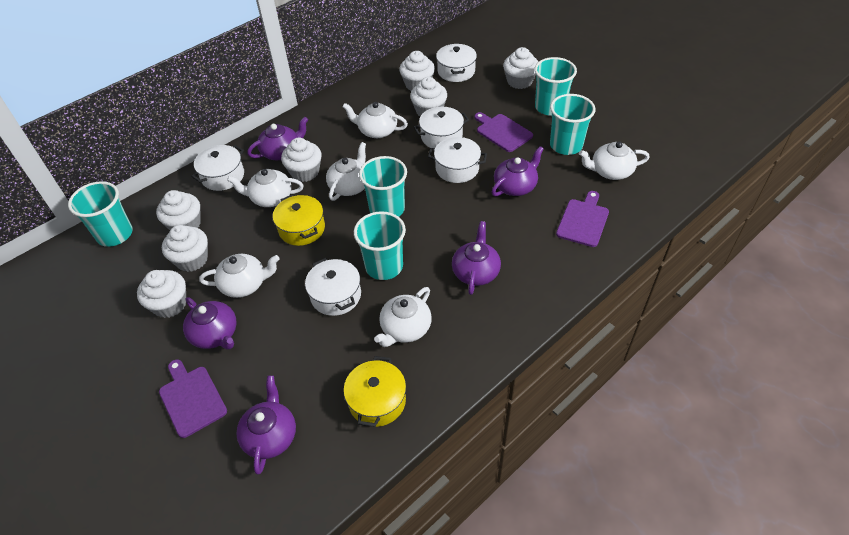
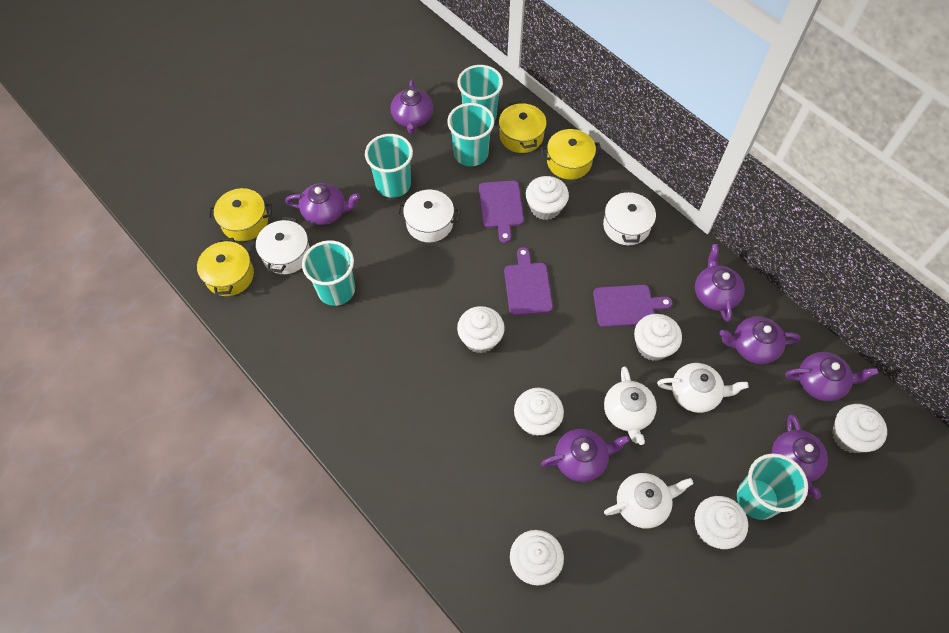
purple teapot: [183,297,237,349] [236,376,296,474] [247,117,308,160] [452,221,501,295] [492,146,544,196] = 5 -> [285,183,360,225] [391,79,433,134] [541,429,630,482] [695,244,745,322] [720,316,800,364] [772,415,828,499] [786,352,878,401] = 7
white pot: [191,145,244,191] [305,258,361,316] [414,107,469,148] [428,137,487,183] [436,43,477,82] = 5 -> [256,217,310,274] [397,190,461,242] [603,190,656,245] = 3
white teapot: [199,254,279,298] [227,169,304,207] [326,142,366,201] [342,102,408,138] [374,287,432,347] [579,141,650,180] = 6 -> [604,367,657,445] [604,473,694,529] [657,363,749,413] = 3
yellow pot: [273,194,325,246] [344,356,406,427] = 2 -> [197,238,254,296] [208,188,272,241] [499,101,547,153] [541,129,602,180] = 4

